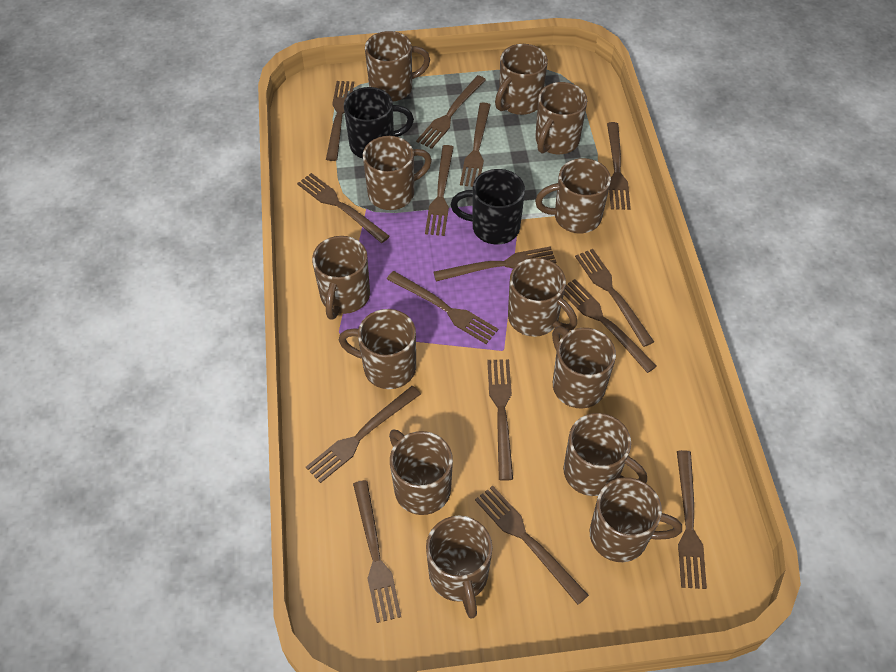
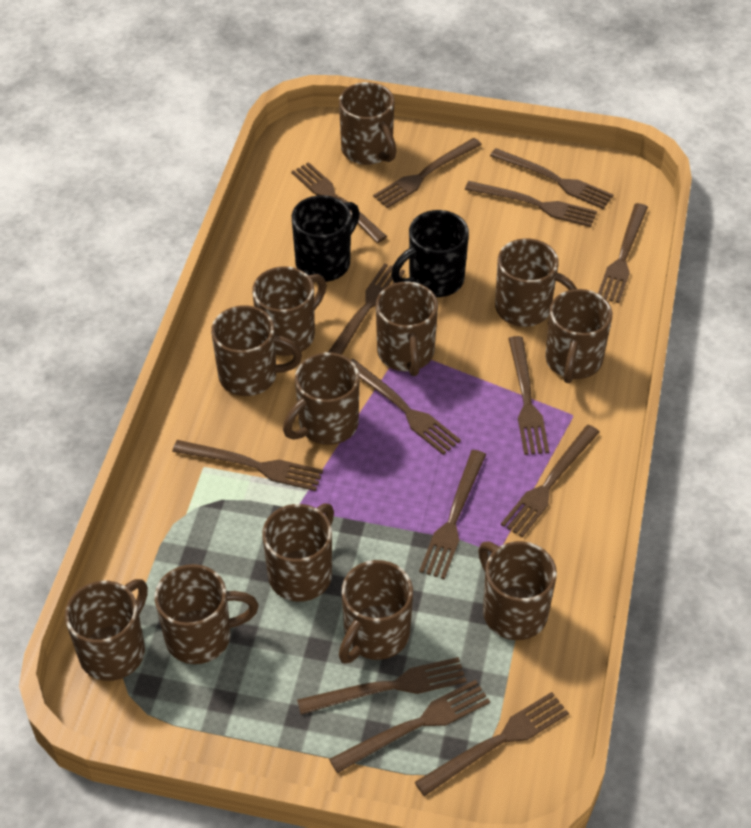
brown fork: [297,173,390,243] [306,386,421,483] [326,81,354,161] [353,480,401,623] [387,271,498,344] [416,75,486,149] [425,145,454,236] [433,246,556,281] [460,102,491,187] [475,486,589,605] [487,359,513,481] [564,279,657,373] [575,249,654,347] [607,122,631,210] [677,450,707,589] = 15 -> [172,440,323,491] [291,162,387,243] [297,657,466,715] [328,263,405,355] [329,680,490,773] [351,359,461,455] [373,138,482,208] [415,692,569,796] [419,450,486,579] [465,181,597,227] [490,148,614,209] [501,425,600,538] [508,336,549,455] [598,203,648,303] = 14
brown mug: [312,236,370,320] [339,309,416,389] [363,136,432,210] [365,31,430,102] [389,429,453,515] [426,515,493,619] [495,44,548,115] [508,258,577,337] [535,82,587,154] [535,158,611,233] [552,326,616,408] [563,413,647,496] [590,477,682,562] = 13 -> [65,579,148,681] [155,564,259,664] [211,305,302,396] [252,266,326,356] [262,503,334,602] [283,352,360,445] [339,82,396,165] [339,560,413,664] [376,281,438,376] [478,541,557,640] [495,238,577,327] [545,289,612,383] = 12

